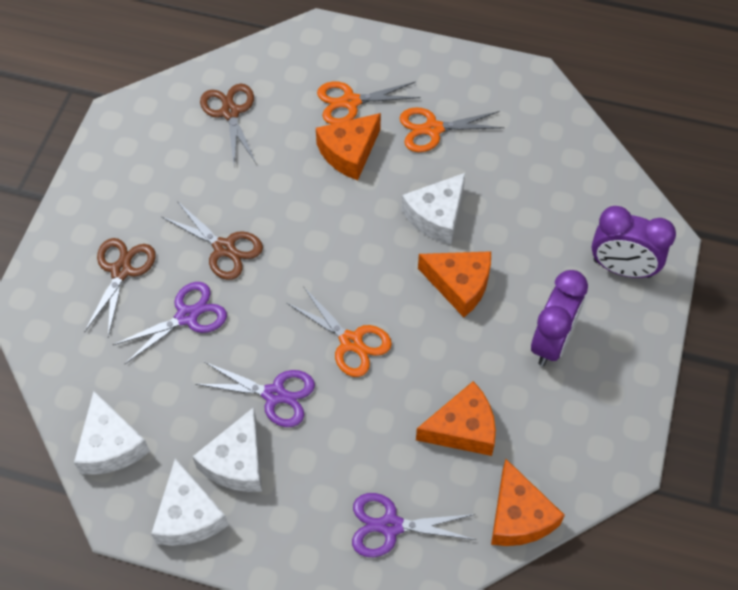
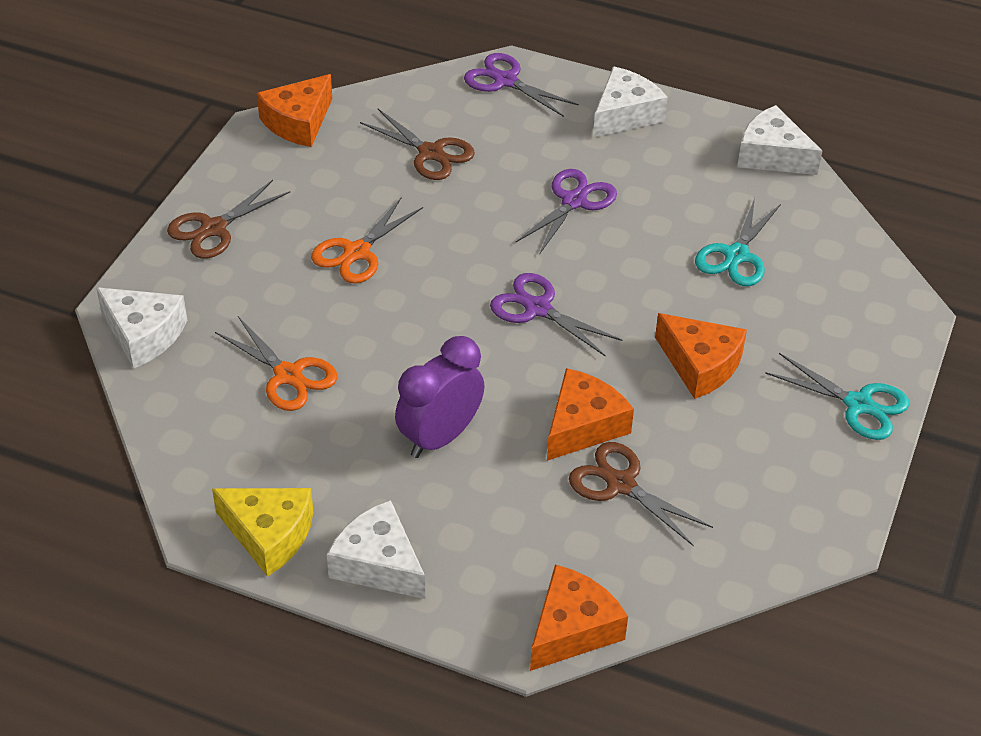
orange scissors: [287,288,392,377] [317,82,421,124] [400,107,505,152] = 3 -> [215,316,338,411] [311,198,423,283] = 2
purple clock: [531,270,588,366] [592,206,676,278] = 2 -> [395,336,484,458] = 1
turquoise scissors: none = 0 -> [695,198,781,286] [765,353,909,440] = 2
yellow cheese: none = 0 -> [212,488,313,577] = 1

